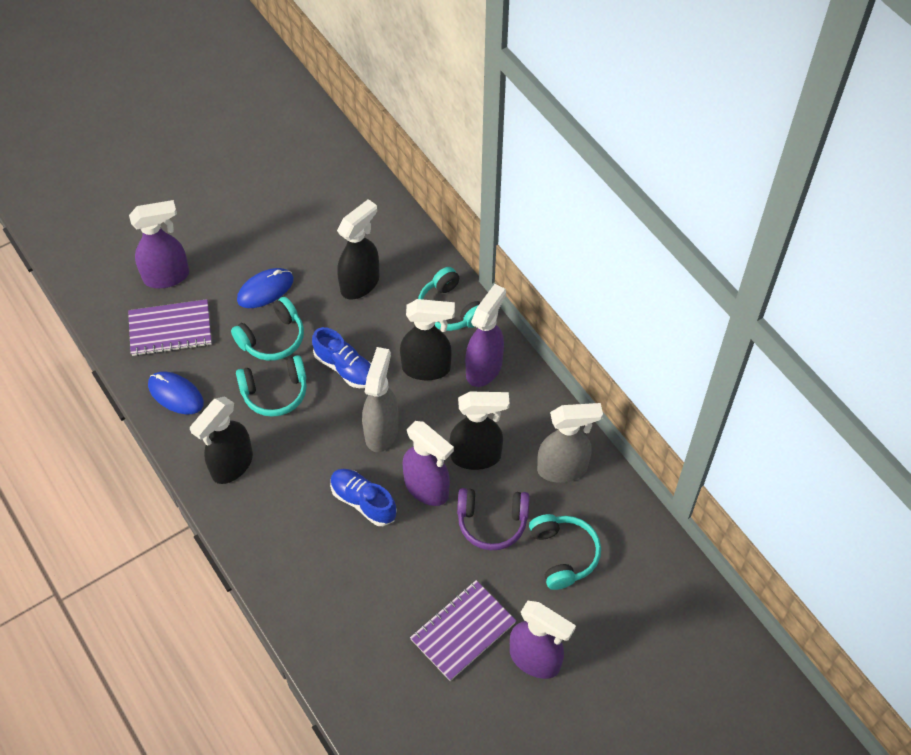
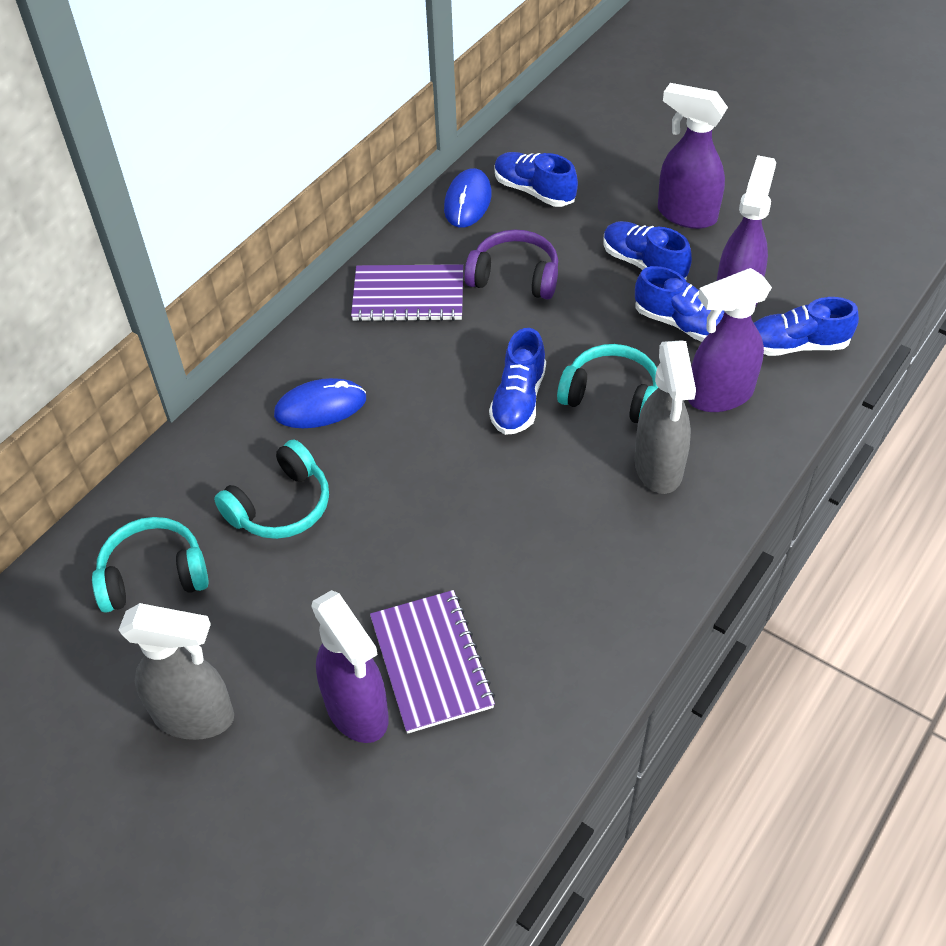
black spray bottle: [190,396,253,484] [337,199,379,299] [400,299,455,380] [449,392,510,470] = 4 -> none = 0
blue shoe: [312,327,371,388] [330,469,397,526] = 2 -> [489,328,546,435] [495,152,578,207] [604,221,692,280] [635,266,725,342] [754,297,859,356] = 5
turquoise headphones: [231,297,304,361] [236,355,307,417] [418,267,481,331] [529,514,601,590] = 4 -> [92,517,209,613] [214,440,329,539] [557,344,658,423] = 3

